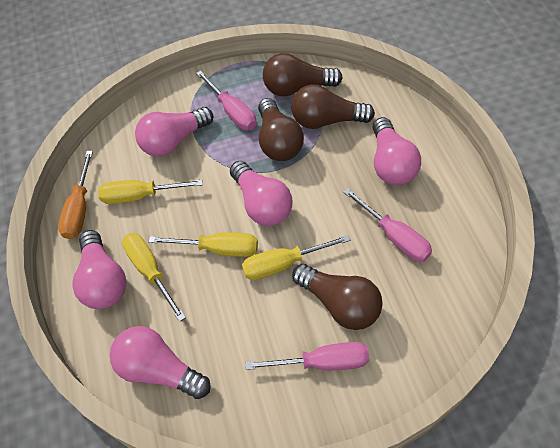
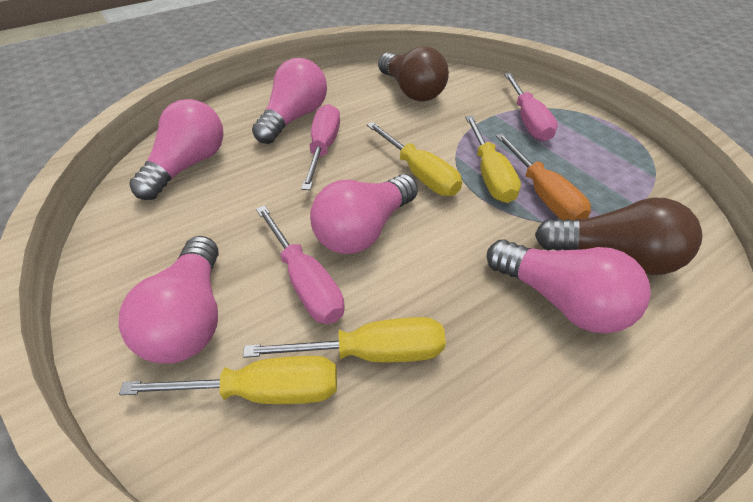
brown light bulb: [258,98,304,161] [263,53,343,96] [291,84,375,129] [292,264,383,330] = 4 -> [378,46,449,101] [535,197,702,275] = 2

